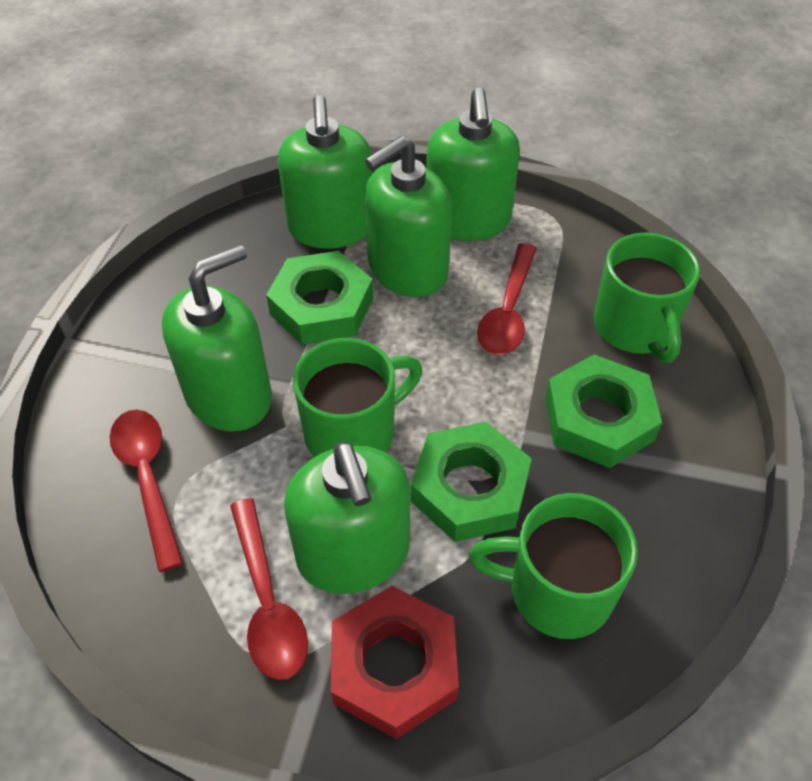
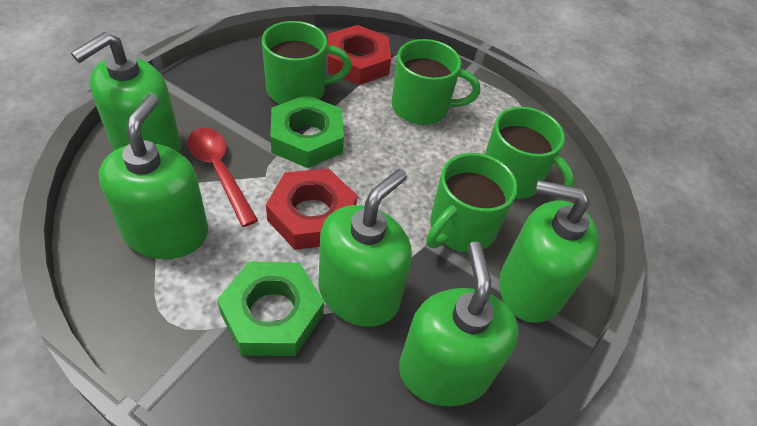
green mug: [293,338,422,457] [469,493,638,639] [594,233,700,363] = 3 -> [262,21,352,104] [392,39,480,125] [426,153,518,252] [485,107,575,199] = 4
green nut: [266,251,373,345] [411,422,532,542] [545,354,662,468] = 3 -> [217,261,324,356] [270,95,344,168] = 2
red nut: [331,586,459,739] = 1 -> [266,168,358,250] [327,25,391,85] = 2
red spoon: [110,410,183,572] [230,498,308,680] [477,243,537,355] = 3 -> [187,128,258,227] = 1

